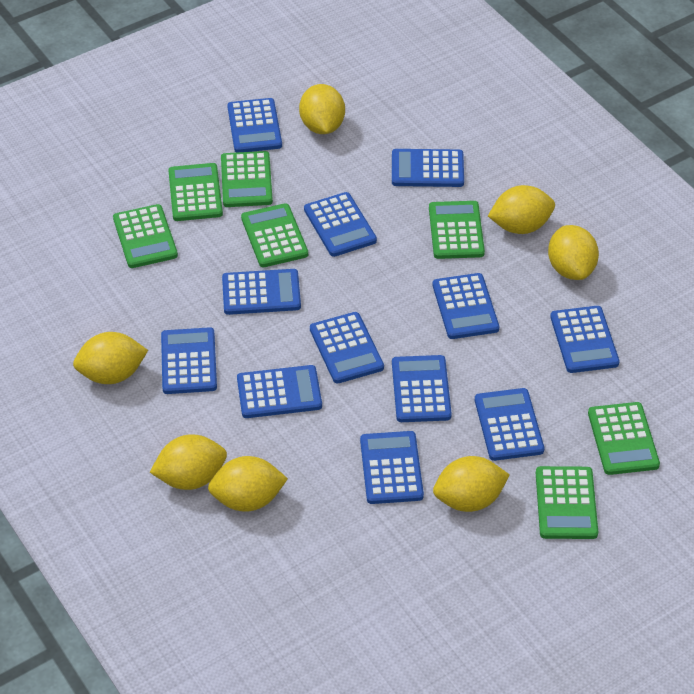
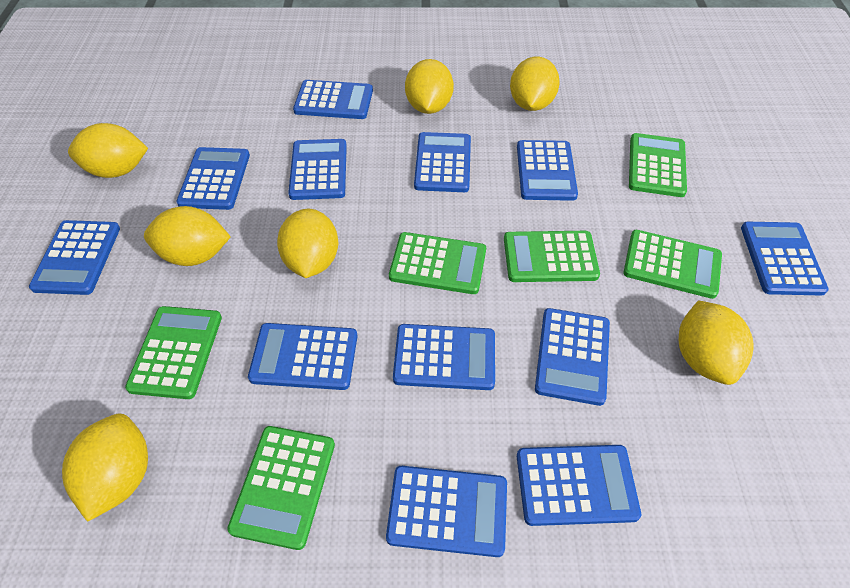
green calculator: [113,204,178,268] [168,163,223,221] [221,151,273,207] [241,203,308,267] [429,201,485,259] [536,466,598,539] [588,402,660,475] = 7 -> [125,306,222,399] [227,426,335,550] [389,232,486,294] [504,231,600,282] [623,230,722,299] [629,133,687,197] = 6

